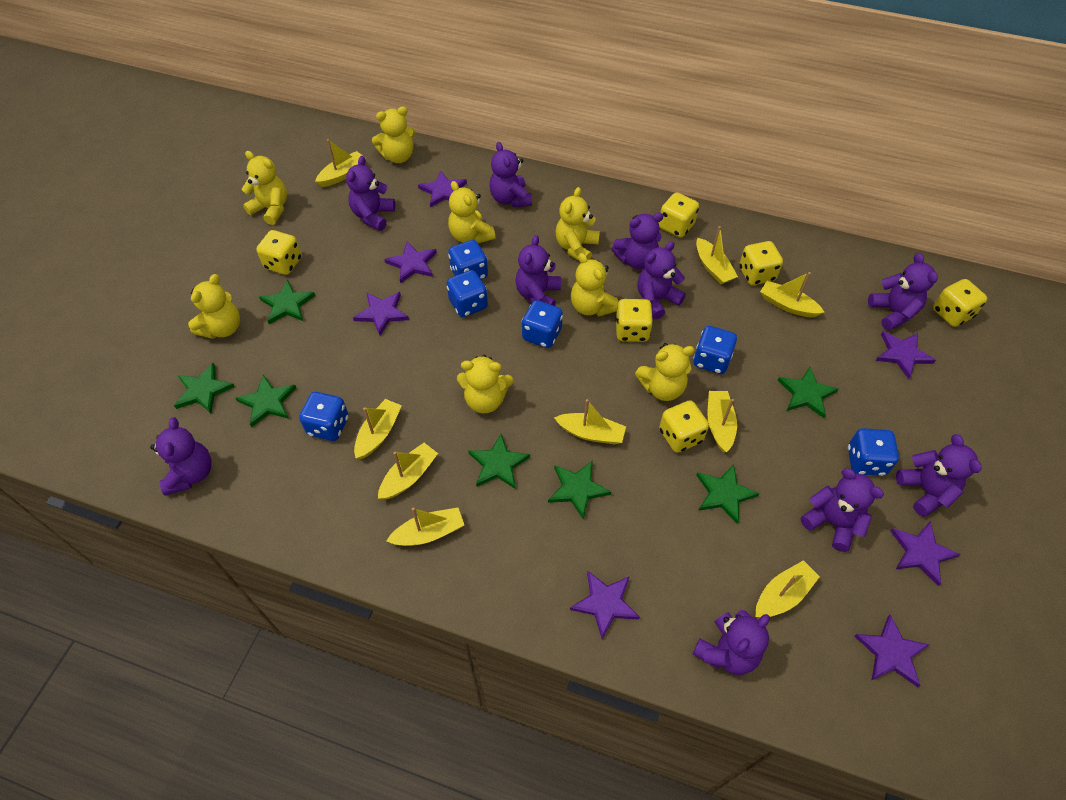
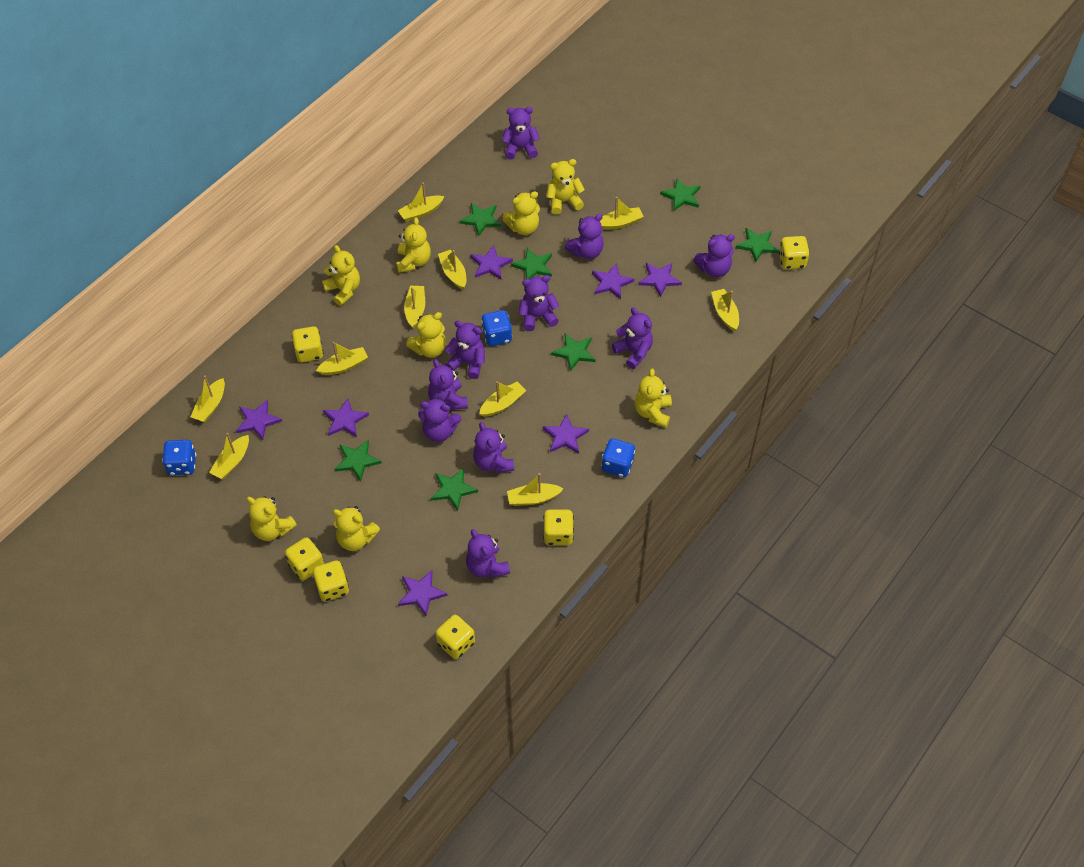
blue dice: [299,392,349,441] [447,270,488,317] [448,240,488,280] [522,300,563,348] [693,326,737,374] [848,428,899,476] = 6 -> [162,440,196,475] [481,310,512,346] [601,439,635,477] = 3
yellow boat: [315,139,366,187] [354,399,402,459] [378,443,438,500] [386,507,464,546] [554,399,626,444] [696,226,738,284] [707,391,737,453] [756,560,820,617] [760,272,824,317] = 9 -> [190,376,225,422] [209,433,249,479] [316,342,368,375] [398,182,444,222] [404,286,425,328] [438,250,466,290] [479,381,526,417] [507,473,564,506] [600,197,644,230] [711,289,739,331] = 10

